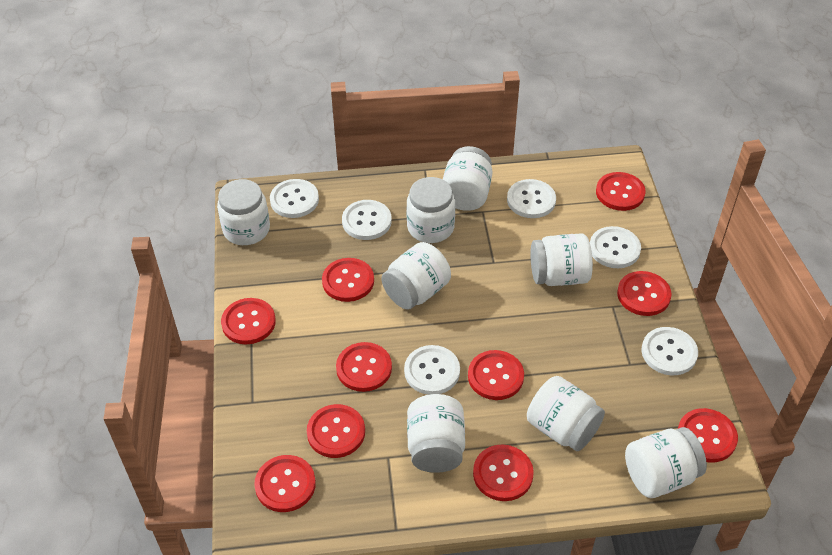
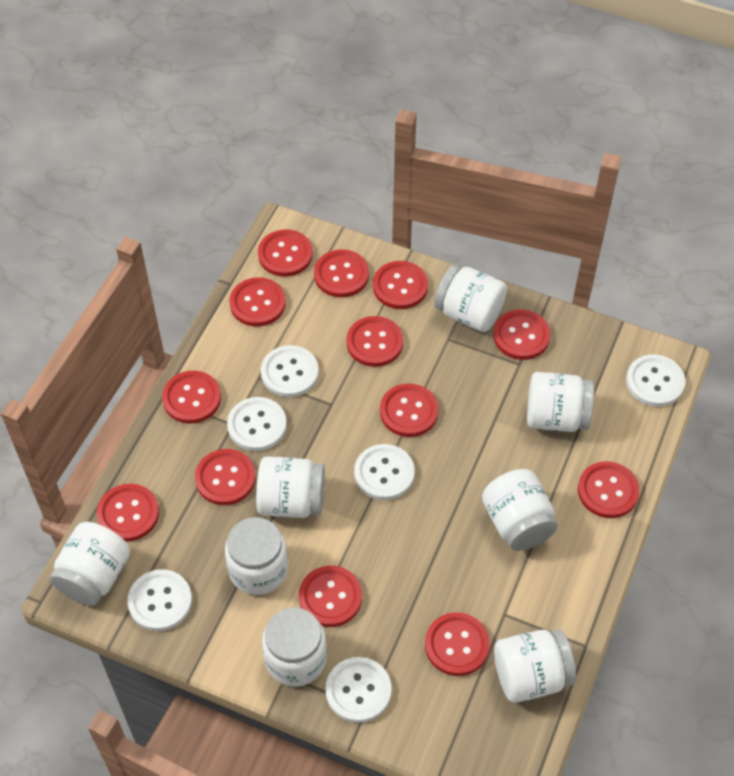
red button: [221,298,276,344] [254,455,316,512] [307,404,365,458] [322,258,374,302] [336,342,392,392] [468,350,524,400] [473,444,534,501] [596,172,646,211] [617,271,672,316] [678,408,738,462] = 10 -> [97,484,159,542] [162,371,221,424] [195,449,256,505] [229,277,286,326] [258,230,313,277] [299,566,362,627] [314,249,369,297] [346,316,403,367] [373,261,428,309] [380,384,439,437] [425,612,490,676] [493,309,551,360] [578,461,640,518] = 13

